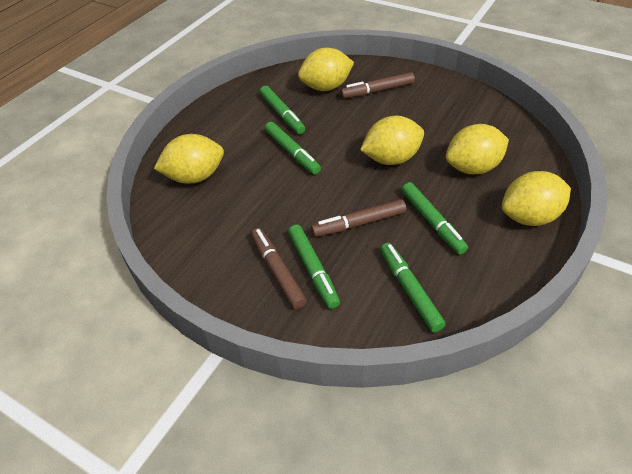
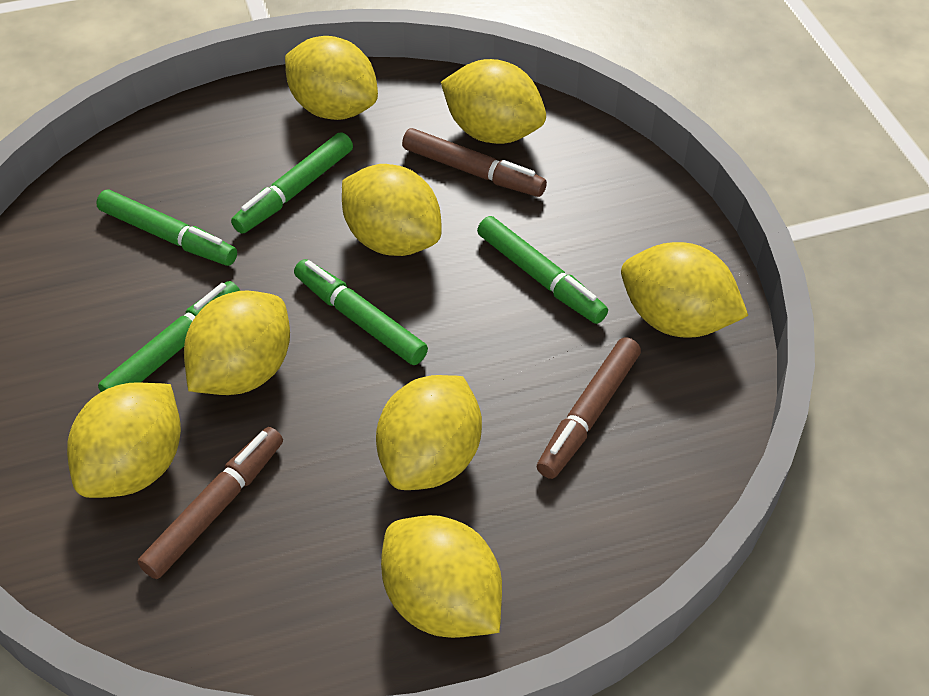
yellow lemon: [154,134,224,184] [298,48,354,91] [360,116,424,165] [446,124,509,174] [502,171,571,226] = 5 -> [67,383,181,498] [184,290,290,395] [285,36,378,120] [342,164,442,256] [376,375,482,490] [381,515,502,638] [441,59,546,144] [621,242,748,338] = 8

